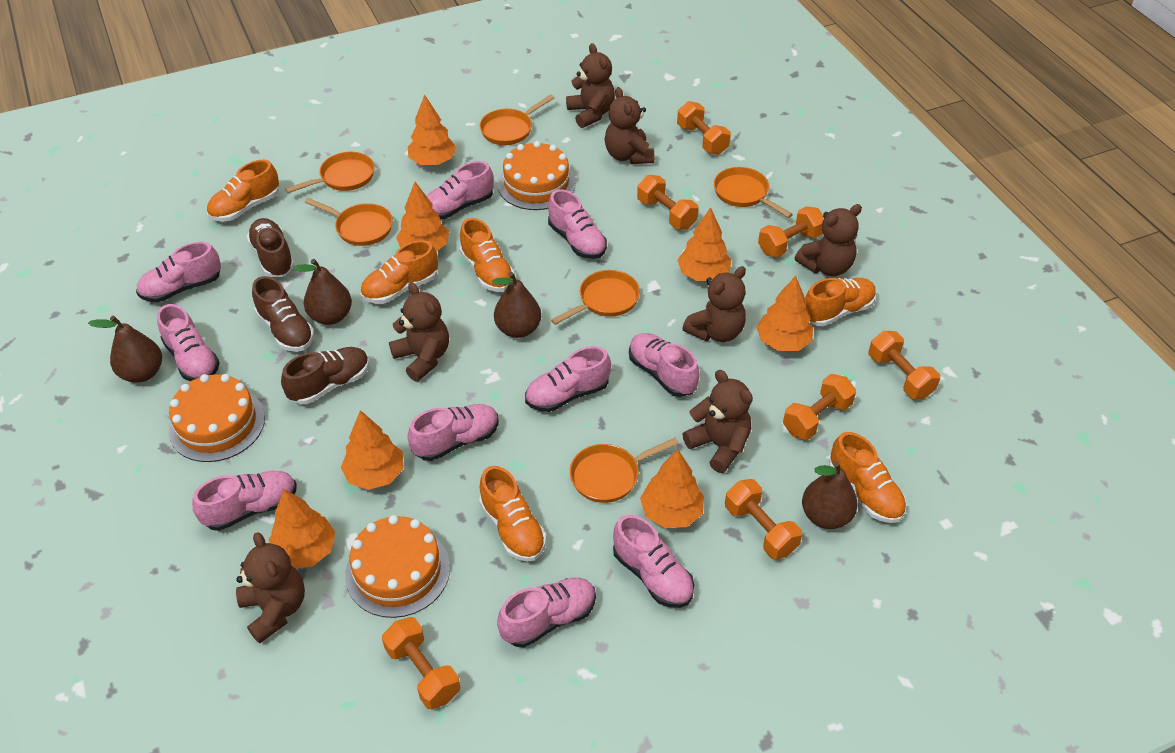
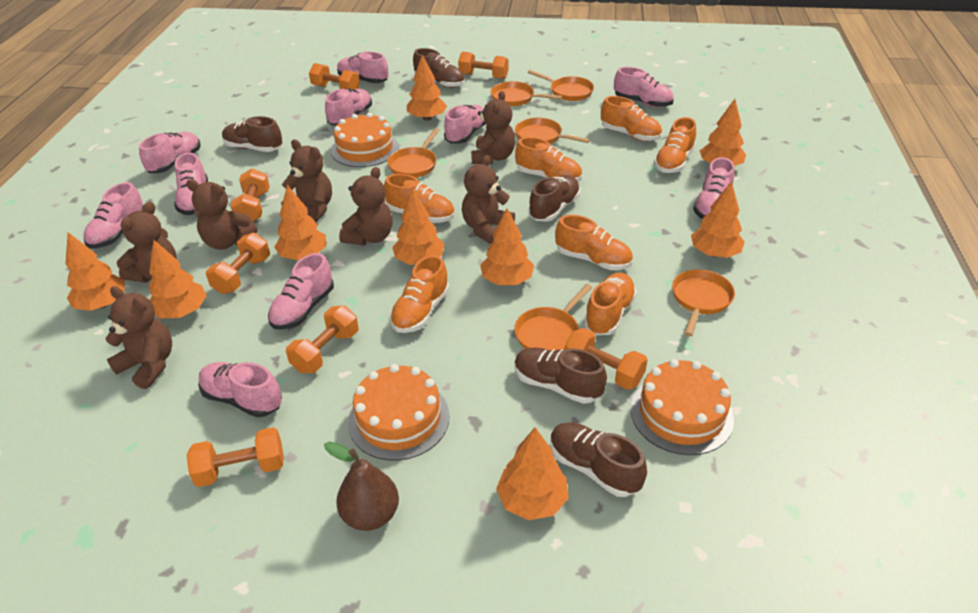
brown pear: [88,316,162,383] [293,259,352,325] [492,272,541,338] [802,461,858,529] = 4 -> [324,442,399,531] = 1
brown shoe: [247,218,295,277] [252,276,314,352] [281,347,369,404] = 3 -> [222,116,283,152] [413,48,465,88] [515,347,607,404] [529,175,580,222] [550,422,647,497] = 5
orange shoe: [207,159,279,222] [360,240,438,304] [460,218,515,292] [479,466,547,562] [805,278,876,326] [829,432,907,523] = 6 -> [384,174,455,223] [390,255,449,333] [515,137,582,181] [555,215,633,270] [584,273,637,335] [601,96,662,141] [654,117,696,173] = 7
orange tree: [269,489,336,568] [341,410,404,490] [396,182,449,252] [408,95,457,165] [640,449,704,528] [678,207,731,281] [756,276,813,351] = 7 -> [65,232,125,311] [148,239,207,318] [274,185,326,260] [392,189,445,265] [407,55,447,121] [480,209,534,285] [496,427,569,520] [691,181,745,258] [700,99,746,166] = 9

